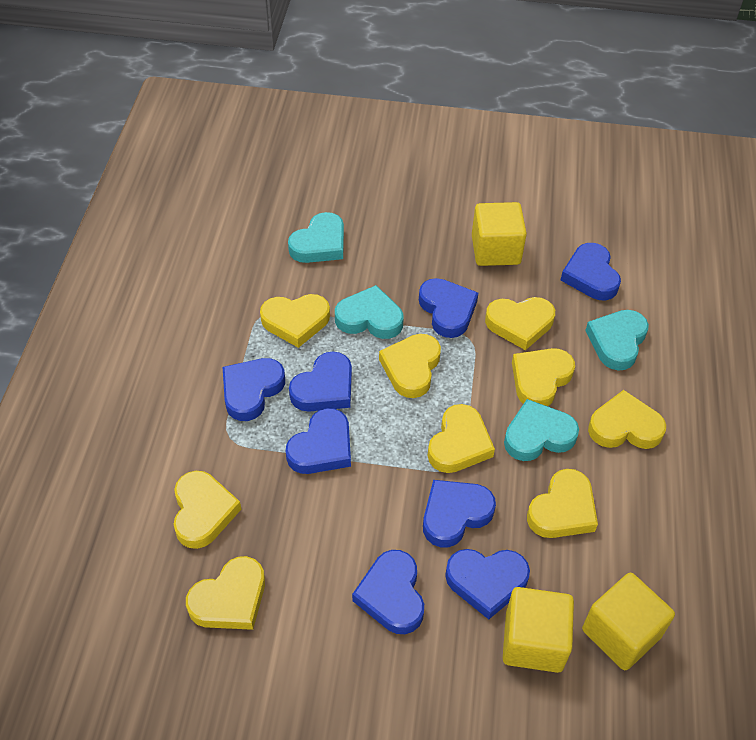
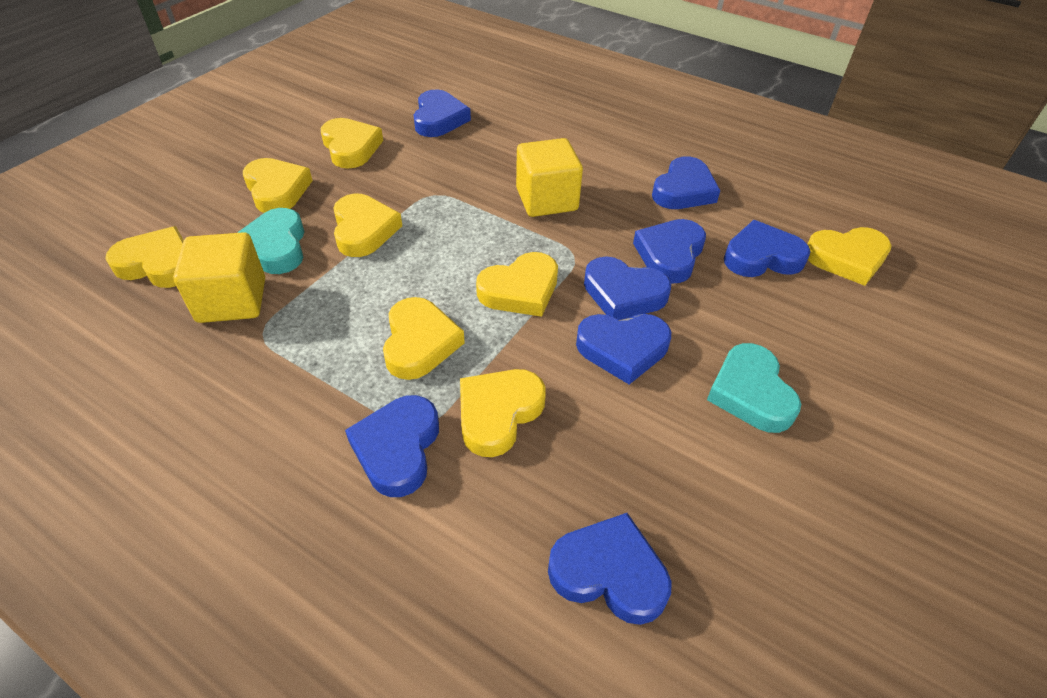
turquoise heart: [288,212,344,263] [335,285,404,339] [504,399,579,461] [585,310,649,371] = 4 -> [237,208,305,274] [707,343,801,433] = 2
yellow cube: [472,202,527,266] [503,587,574,673] [582,573,675,670] = 3 -> [173,232,265,323] [516,138,583,217] = 2
yellow heart: [174,471,241,549] [186,556,265,630] [260,294,330,348] [379,334,441,398] [428,404,495,473] [485,297,555,350] [512,348,575,406] [527,469,598,538] [588,390,666,449] = 9 -> [106,226,184,288] [243,158,313,213] [321,118,383,169] [333,194,402,257] [383,297,465,380] [460,369,546,457] [476,252,558,317] [807,227,892,286] = 8

